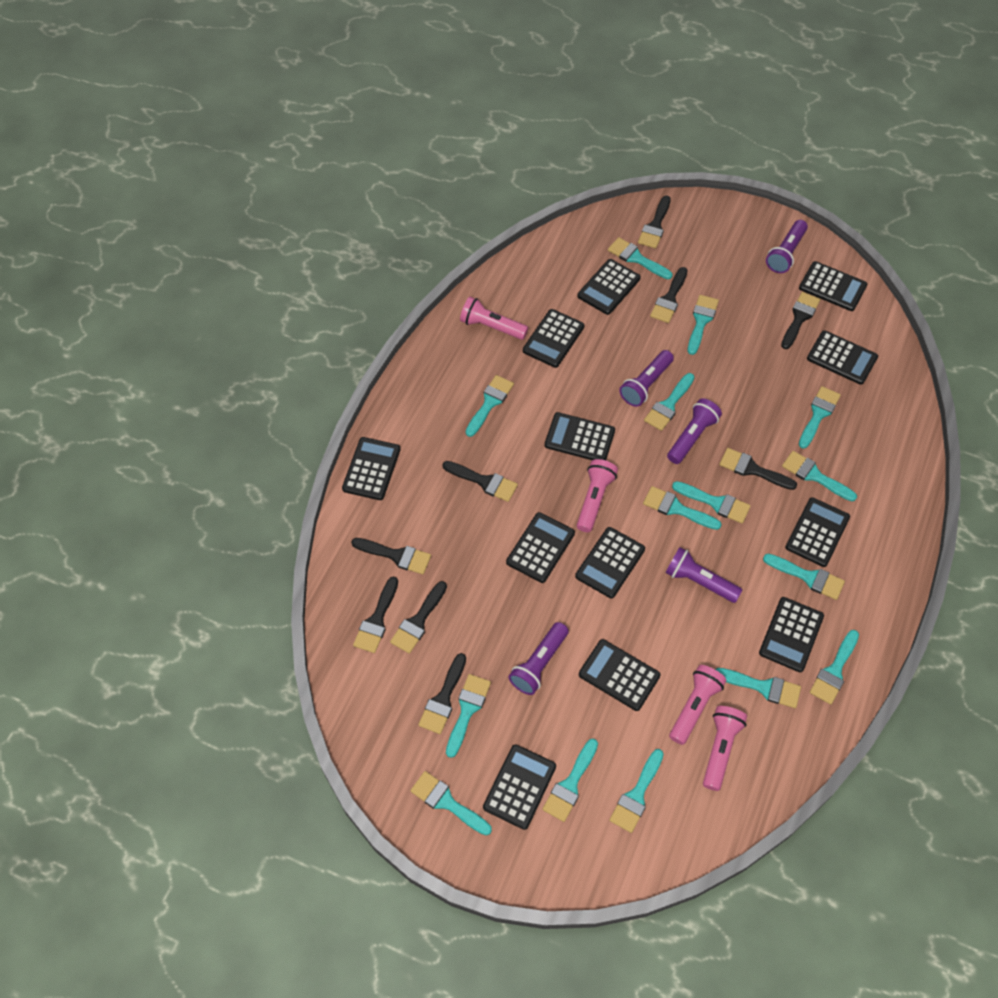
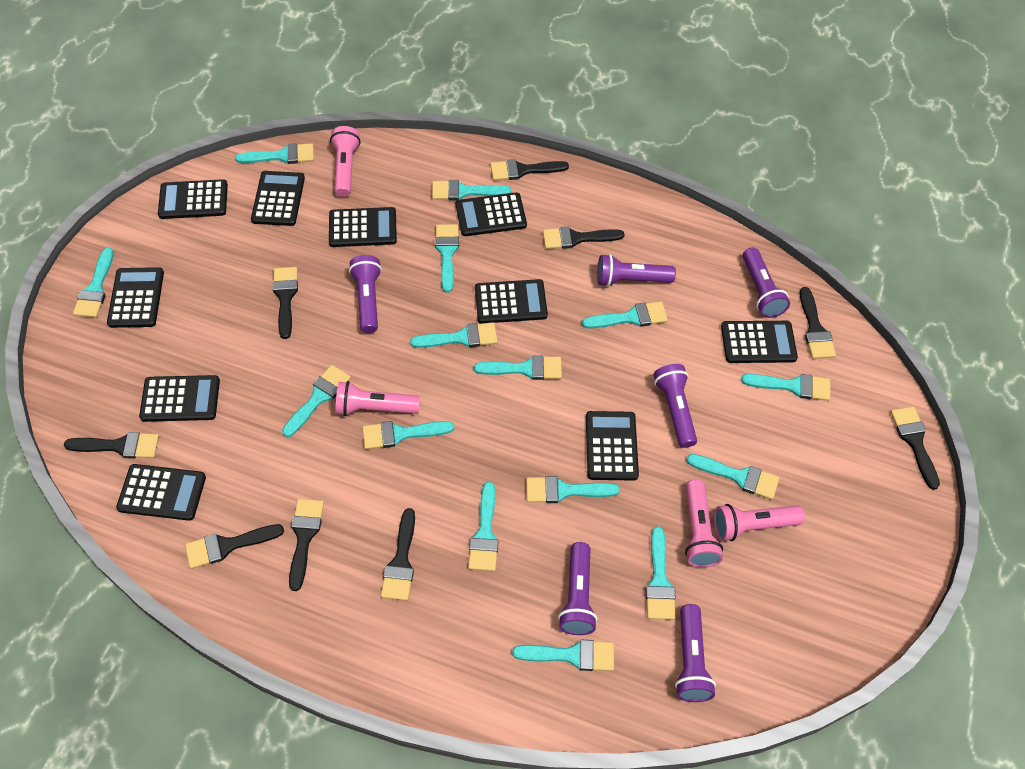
black calculator: [342,437,401,500] [483,744,556,830] [506,512,575,583] [523,309,584,368] [545,412,615,460] [575,527,645,598] [577,259,641,315] [579,639,661,711] [759,597,824,672] [785,497,850,567] [799,261,867,311] [807,330,878,385] = 12 -> [107,267,164,328] [116,464,206,521] [139,375,220,422] [158,179,228,219] [251,171,305,226] [329,207,397,247] [456,192,527,236] [475,279,548,324] [586,411,639,481] [721,321,798,363] = 10
purple flashlight: [508,622,569,695] [619,350,674,407] [665,547,742,603] [667,398,722,464] [766,220,808,273] = 5 -> [349,255,382,333] [558,542,598,635] [597,254,676,287] [654,364,697,448] [675,604,716,702] [743,247,790,318] = 6

